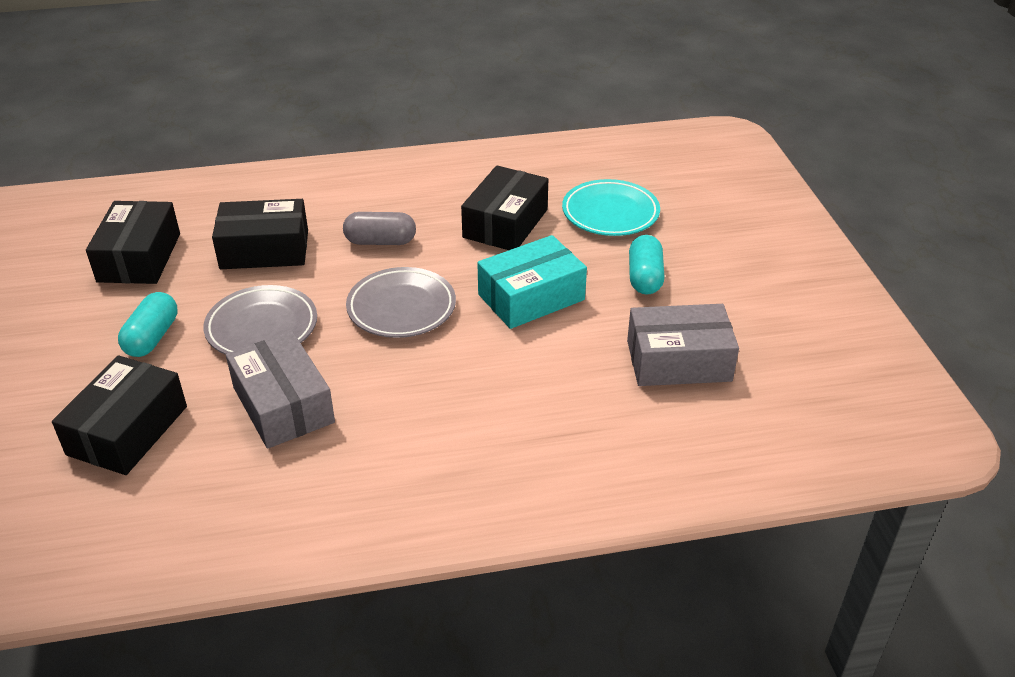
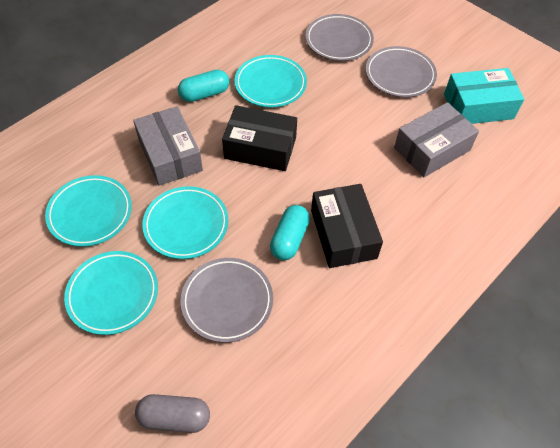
black box: [52,355,187,475] [86,201,180,284] [212,199,308,269] [461,166,548,250] = 4 -> [222,105,297,171] [311,184,383,268] = 2
grey plate: [203,285,317,355] [346,267,456,338] = 2 -> [181,258,273,343] [305,14,374,61] [365,46,437,97] = 3
turquoise plate: [562,179,660,236] = 1 -> [45,175,132,247] [64,251,158,335] [142,186,229,259] [235,55,307,108] = 4

